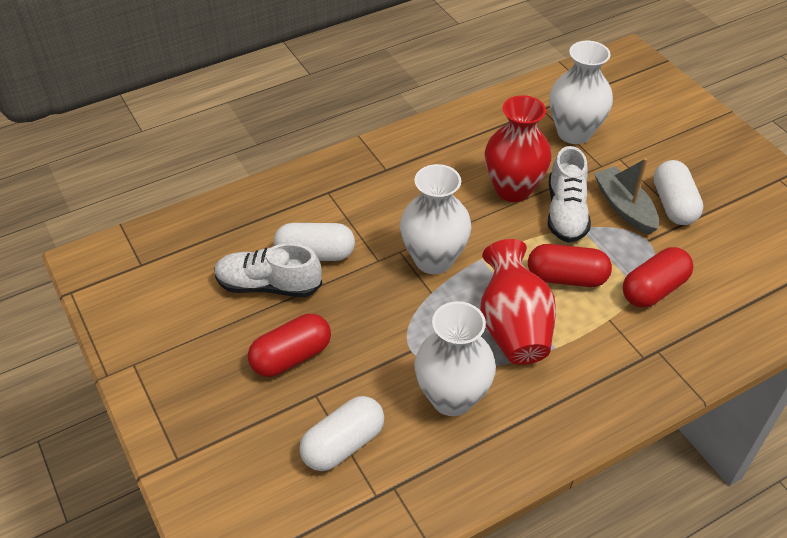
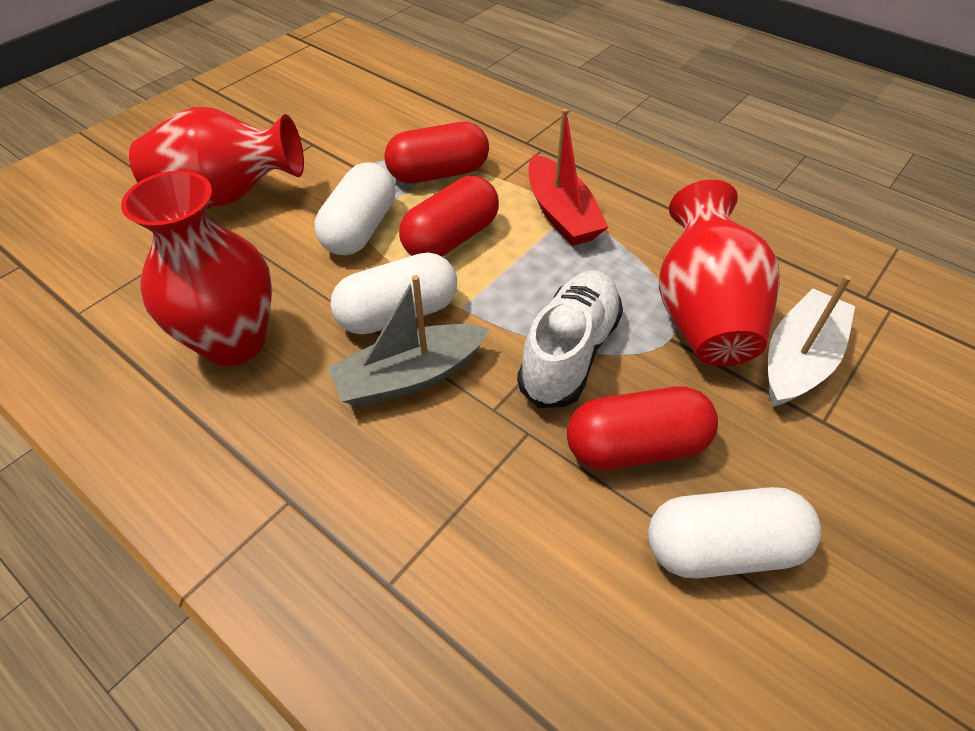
red boat: none = 0 -> [529,109,608,246] = 1
red vase: [480,239,556,365] [485,95,552,202] = 2 -> [121,171,272,366] [129,106,304,207] [659,180,780,366] = 3
white boat: none = 0 -> [768,275,855,407] = 1
white shoe: [214,243,322,297] [548,146,591,243] = 2 -> [517,271,623,408] = 1
white vase: [400,164,472,274] [414,301,496,416] [549,41,613,144] = 3 -> none = 0

